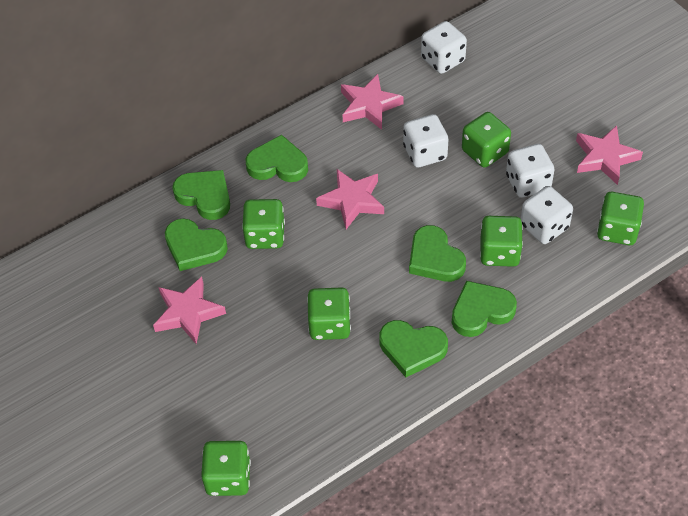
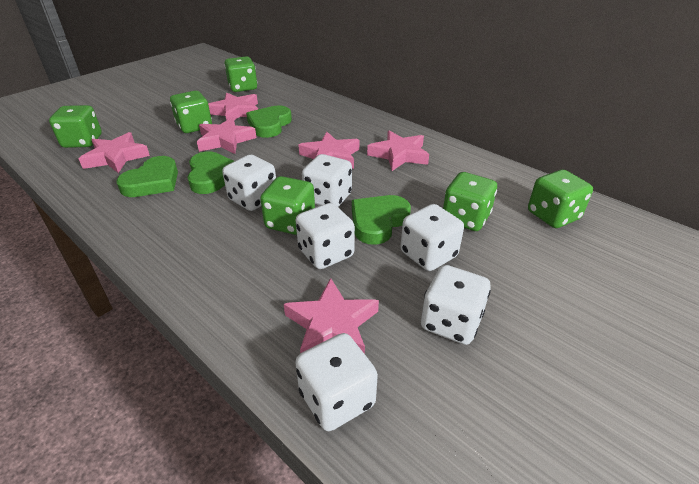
green heart: [165,218,228,271] [172,170,230,220] [246,135,308,182] [379,320,448,377] [409,225,466,282] [452,281,517,337] = 6 -> [116,156,178,197] [187,151,234,194] [246,105,292,138] [352,195,411,245] = 4
pink star: [153,277,226,344] [316,169,384,229] [341,74,403,130] [576,125,643,185] = 4 -> [79,132,150,173] [197,117,257,154] [208,92,258,120] [284,278,379,354] [299,132,359,169] [367,131,429,171] = 6
white dice: [403,114,449,168] [421,21,467,74] [506,144,555,198] [521,186,573,244] = 4 -> [222,155,276,211] [295,333,378,431] [296,203,355,269] [302,154,352,207] [400,204,464,271] [421,265,491,345] = 6

